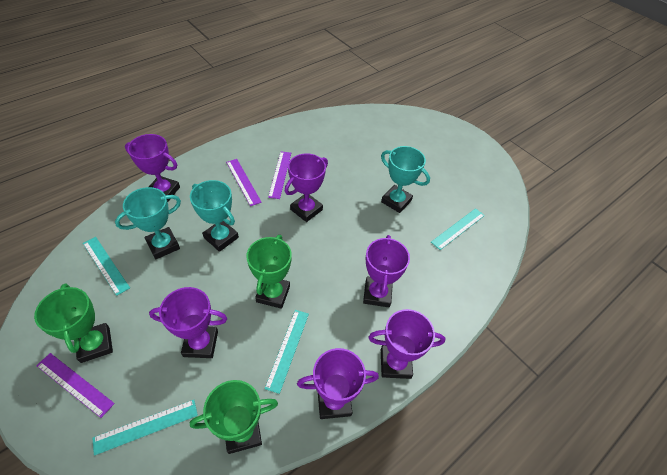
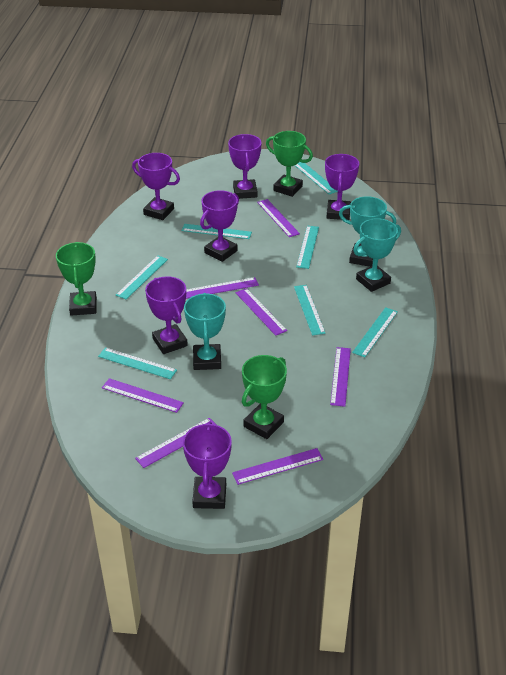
purple ruler: [36,353,115,418] [226,159,262,206] [268,151,291,199] = 3 -> [102,378,184,413] [135,418,216,468] [186,277,259,299] [232,448,323,485] [235,288,287,336] [257,199,300,237] [330,347,351,407] = 7
turquoise ruler: [83,237,130,296] [92,400,198,456] [264,310,309,394] [431,208,485,250] = 4 -> [98,347,177,379] [116,255,168,299] [181,224,252,239] [294,162,338,194] [294,285,326,336] [296,226,319,269] [352,307,398,357] = 7

